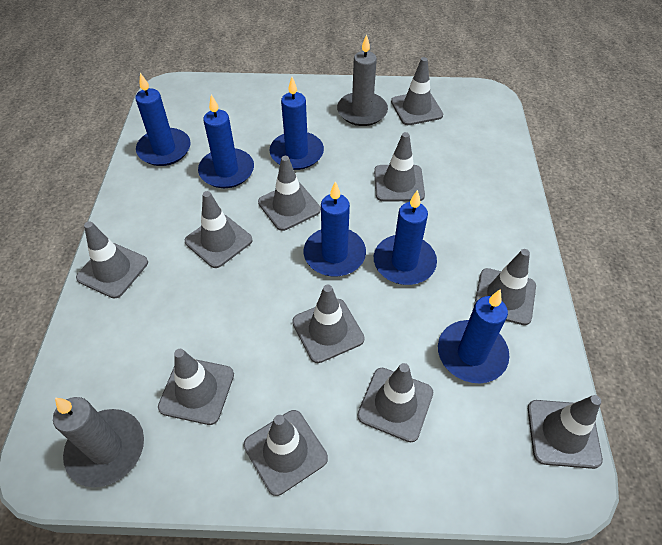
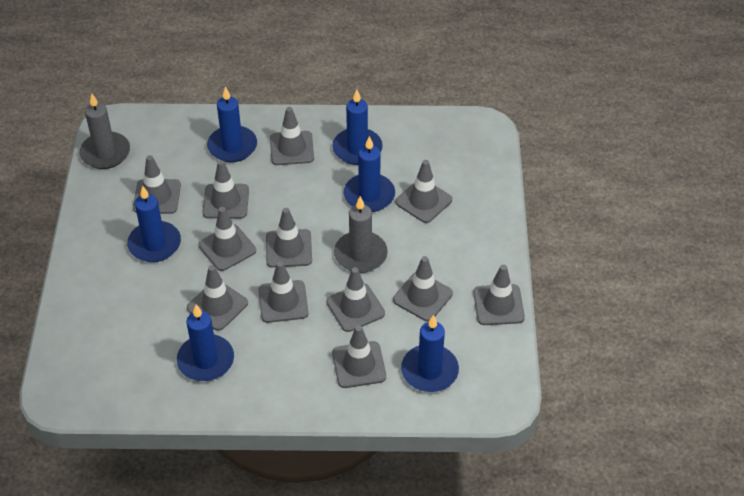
grey traffic cone: [76,221,148,298] [158,349,234,425] [185,191,253,268] [244,410,328,496] [258,156,321,231] [292,285,365,363] [357,363,433,442] [374,132,425,201] [391,57,443,125] [474,249,536,325] [528,395,603,469] = 11 -> [133,155,181,214] [187,265,248,331] [198,207,256,271] [203,160,249,219] [258,261,309,323] [266,208,312,268] [270,107,314,165] [326,267,385,332] [332,325,386,388] [393,256,453,321] [395,160,452,223] [473,265,525,325] = 12

